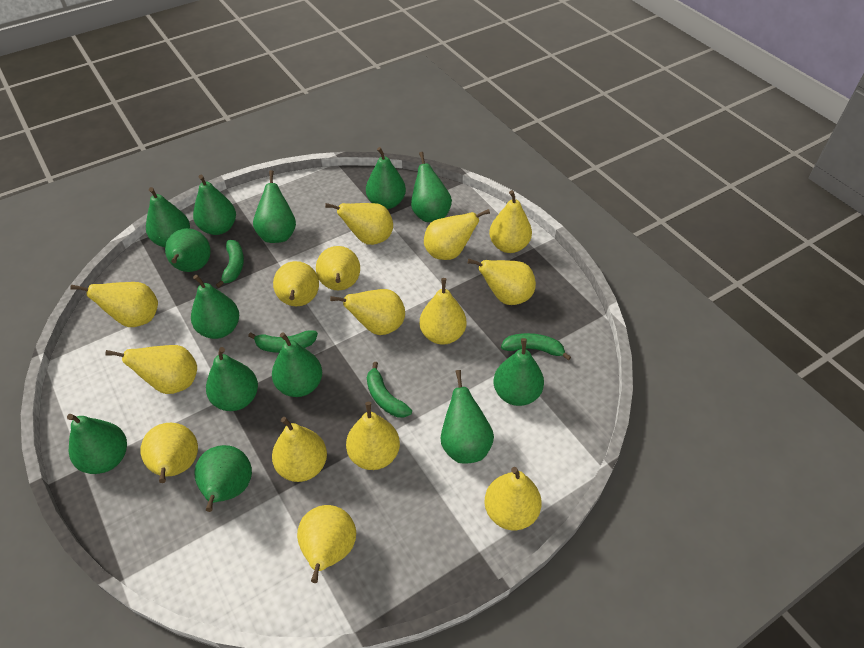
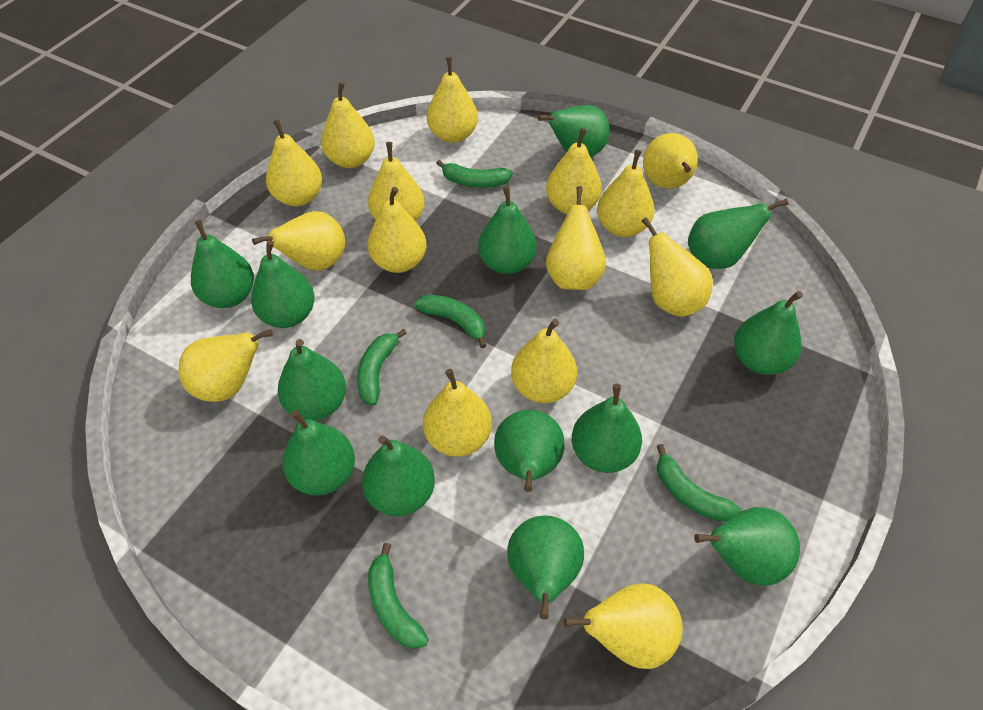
green banana: [216,240,244,288] [248,330,318,353] [367,362,412,418] [501,333,571,361] = 4 -> [357,329,407,406] [368,543,429,649] [414,294,487,348] [436,160,513,188] [657,444,741,521] = 5

